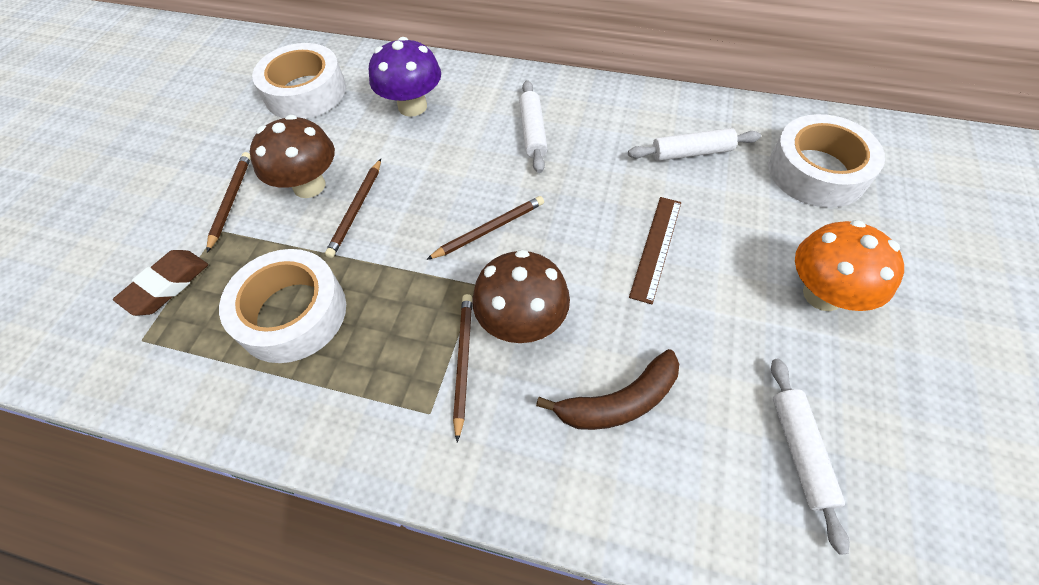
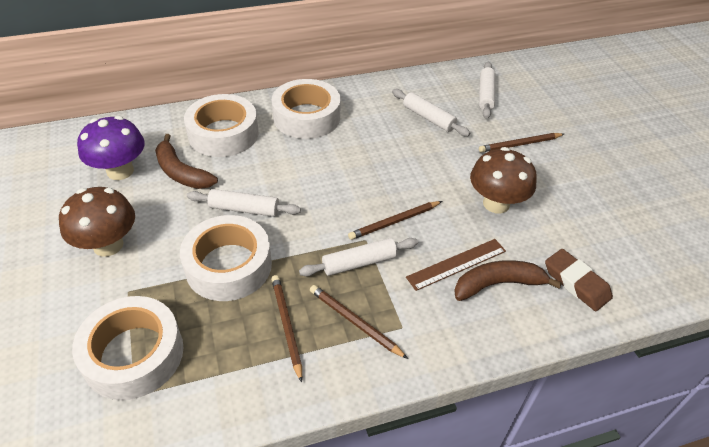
brown banana: [536,349,679,430] = 1 -> [155,134,218,189] [454,260,562,301] = 2
orange mushroom: [795,220,904,311] = 1 -> none = 0
white rolling pin: [519,80,548,173] [628,128,761,161] [771,359,850,555] = 3 -> [187,189,301,217] [299,238,418,276] [392,89,470,136] [479,62,496,119] = 4
white tape: [219,249,346,363] [252,43,346,119] [768,114,885,208] = 3 -> [72,296,183,400] [180,215,272,301] [184,94,259,157] [272,79,340,139] = 4

